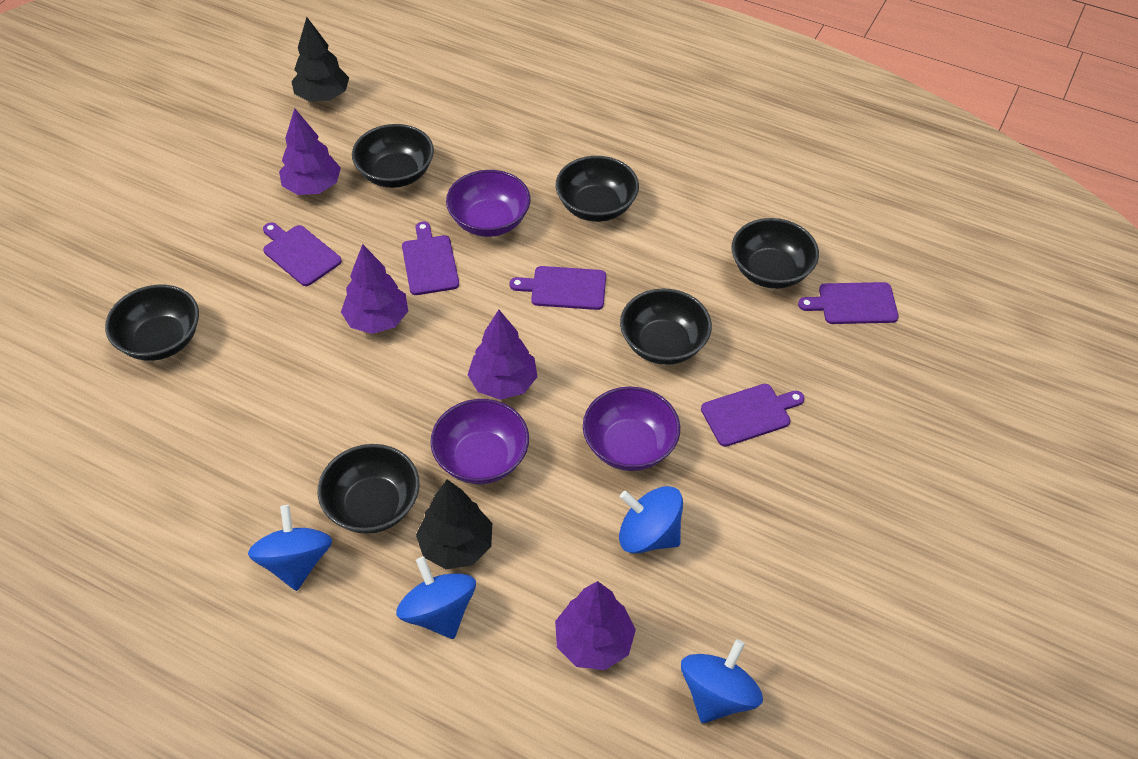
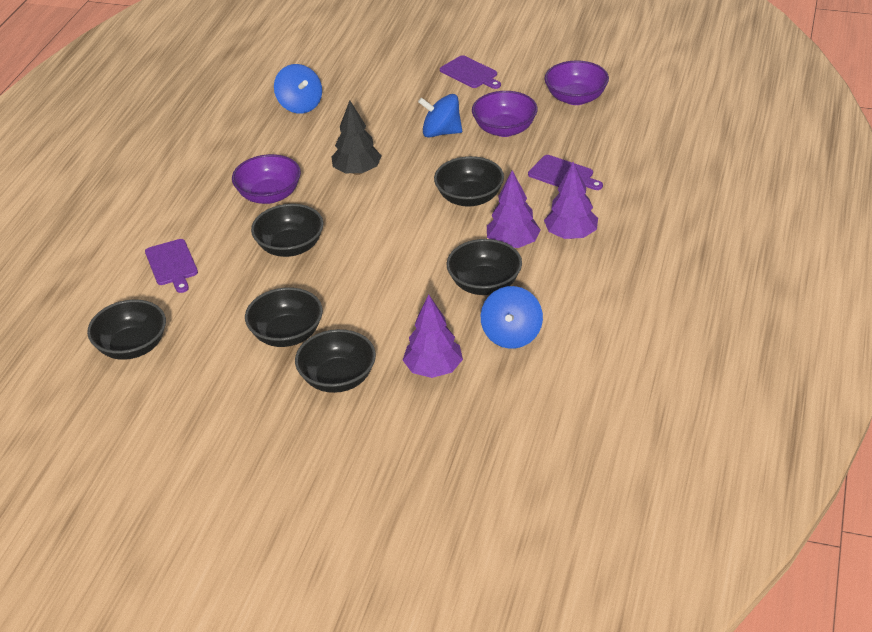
black tree: [291,17,349,102] [416,479,492,569] = 2 -> [331,100,381,175] = 1
blue spinning top: [248,505,332,591] [396,557,476,639] [619,486,683,554] [681,639,763,723] = 4 -> [274,64,322,114] [418,94,462,137] [481,286,543,349] = 3
purple cutting board: [263,223,342,286] [402,222,459,295] [510,266,606,310] [701,384,804,447] [798,282,899,324] = 5 -> [145,239,198,293] [440,55,501,89] [528,155,603,190] = 3
purple tree: [279,108,341,195] [341,244,408,334] [468,310,538,400] [555,581,636,670] = 4 -> [403,294,463,378] [487,170,540,248] [544,162,598,239] = 3

